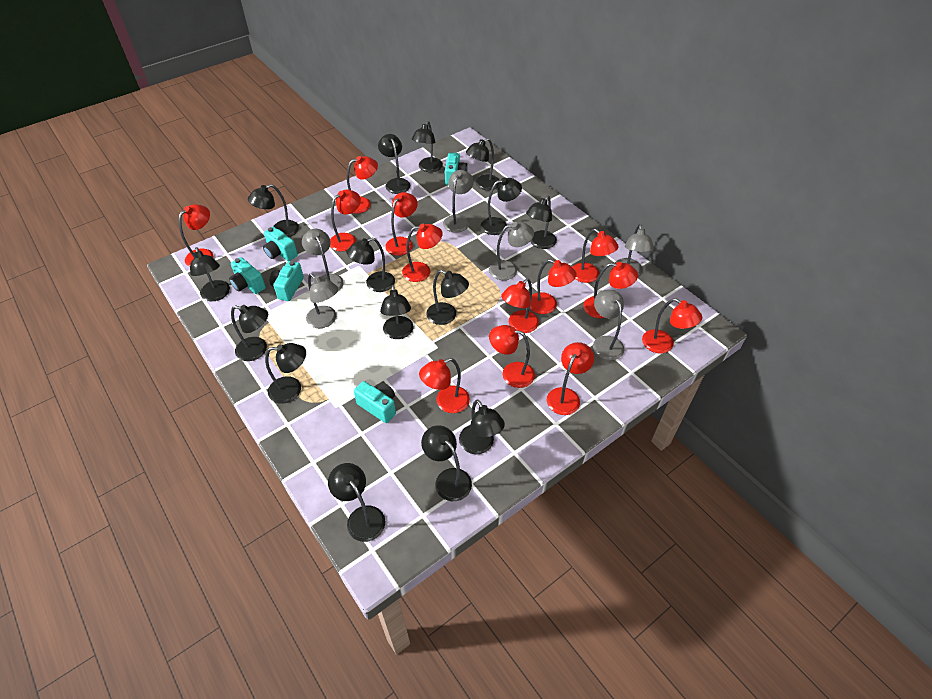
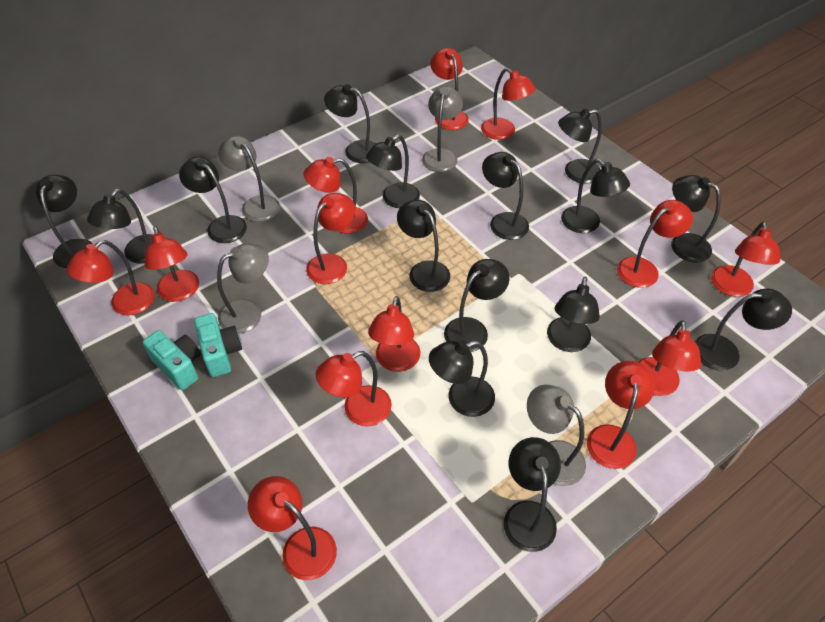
grey lamp: [302,229,344,291] [306,274,338,328] [443,170,474,232] [489,222,534,280] [593,290,624,360] [615,224,654,276] = 6 -> [217,243,269,334] [218,136,280,222] [422,86,463,172] [527,384,586,486] = 4
turquoise camera: [229,257,266,294] [263,227,298,261] [270,261,304,301] [354,381,396,423] [445,153,468,185] = 5 -> [143,330,201,390] [194,313,242,377] = 2

